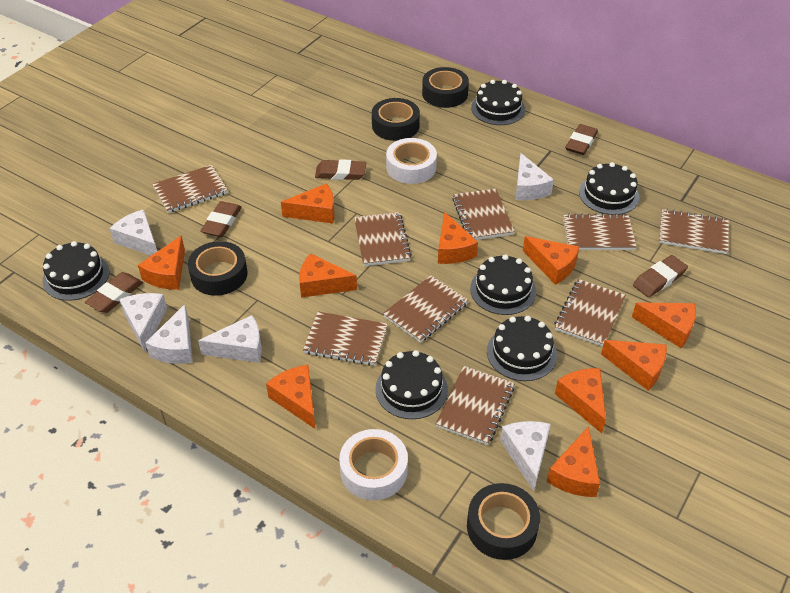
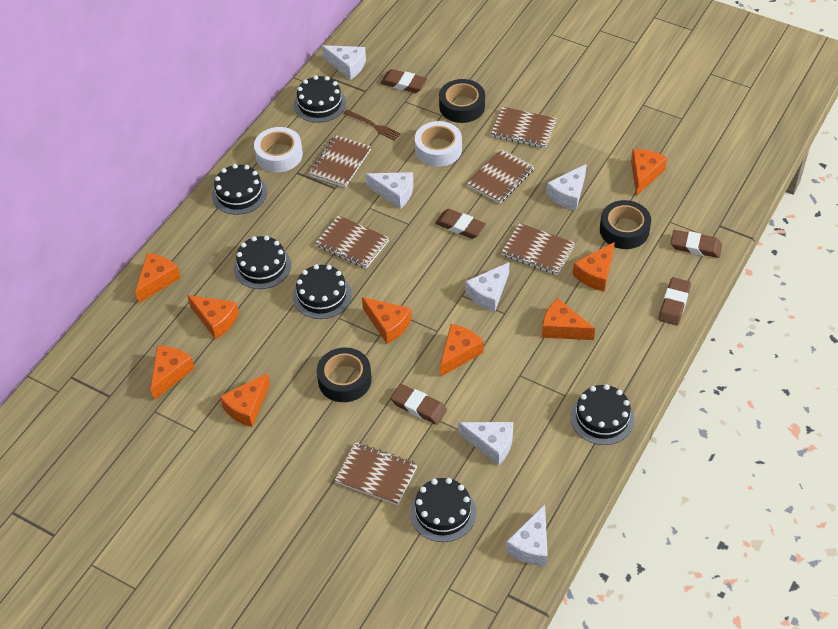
black tape: [188,241,247,296] [372,98,420,141] [422,67,469,108] [467,483,540,560] = 4 -> [317,347,372,402] [439,79,485,123] [600,200,651,249] = 3
brown fork: none = 0 -> [344,110,401,141] = 1
brown notebook: [153,165,228,213] [303,311,388,366] [354,212,412,266] [383,275,468,343] [436,366,515,445] [452,189,514,240] [555,279,626,347] [563,213,636,250] [659,209,729,254] = 9 -> [309,135,371,188] [315,215,389,269] [335,442,418,505] [467,149,535,203] [491,107,557,148] [501,223,575,275] = 6
orange cheese: [138,235,185,290] [266,365,315,429] [281,183,334,224] [299,253,357,298] [438,212,478,264] [523,236,579,285] [547,426,600,497] [555,368,606,433] [601,340,667,391] [632,302,696,348] = 10 -> [135,253,181,303] [151,346,195,400] [187,295,239,340] [220,373,270,427] [362,297,411,344] [440,324,484,377] [542,299,595,340] [573,242,615,291] [631,149,667,196] = 9

